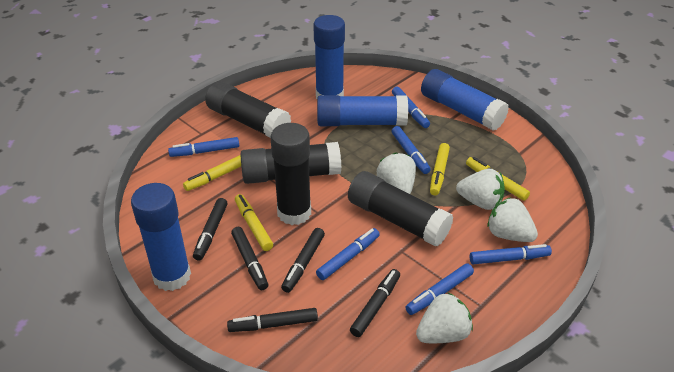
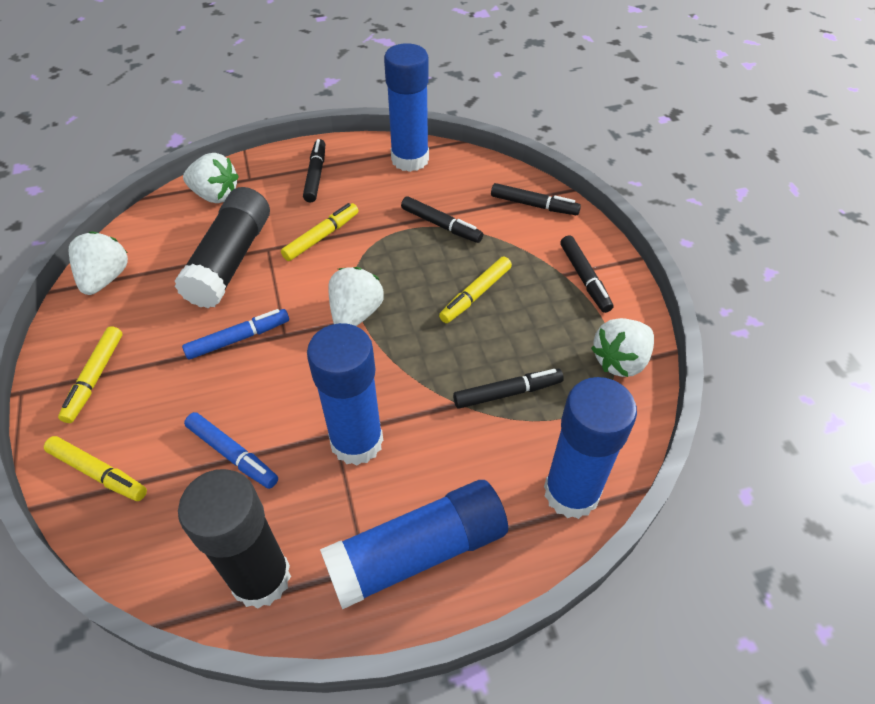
black glue stick: [205,81,291,138] [240,142,341,184] [271,123,311,225] [348,171,453,246] = 4 -> [174,187,270,308] [178,469,291,609] = 2
blue marker: [168,137,239,157] [316,228,380,280] [392,87,430,128] [392,126,431,174] [405,263,474,315] [470,244,552,264] = 6 -> [182,309,289,360] [184,412,278,489] = 2

